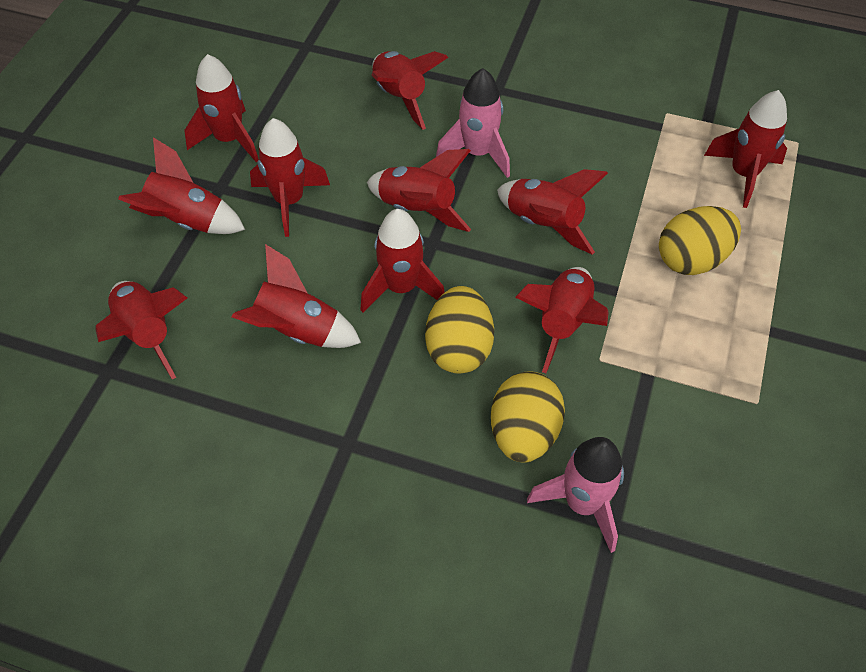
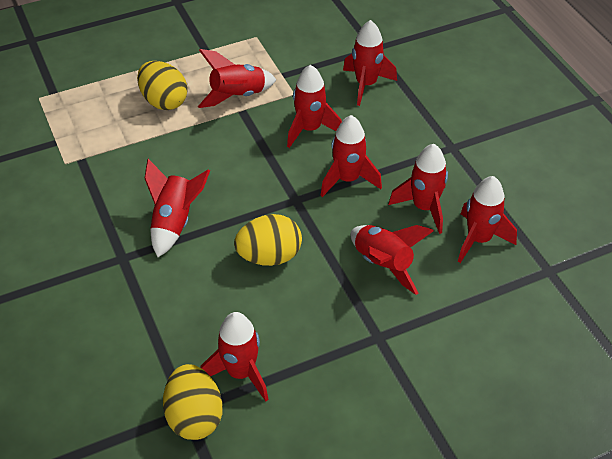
pink rocket: [436,68,510,178] [527,437,624,553] = 2 -> none = 0
red rocket: [95,281,187,380] [118,137,245,234] [184,54,259,162] [232,244,361,348] [250,118,330,237] [360,209,445,312] [367,149,471,232] [372,51,448,130] [497,169,608,255] [515,267,609,373] [704,90,787,208] = 11 -> [145,159,210,257] [198,49,276,108] [200,312,269,401] [287,65,342,148] [320,115,382,197] [343,20,397,106] [351,225,434,295] [388,144,448,234] [458,176,517,263] = 9

